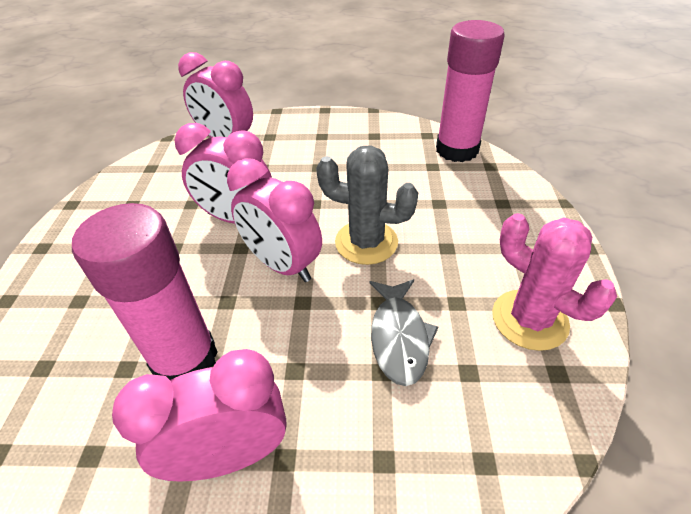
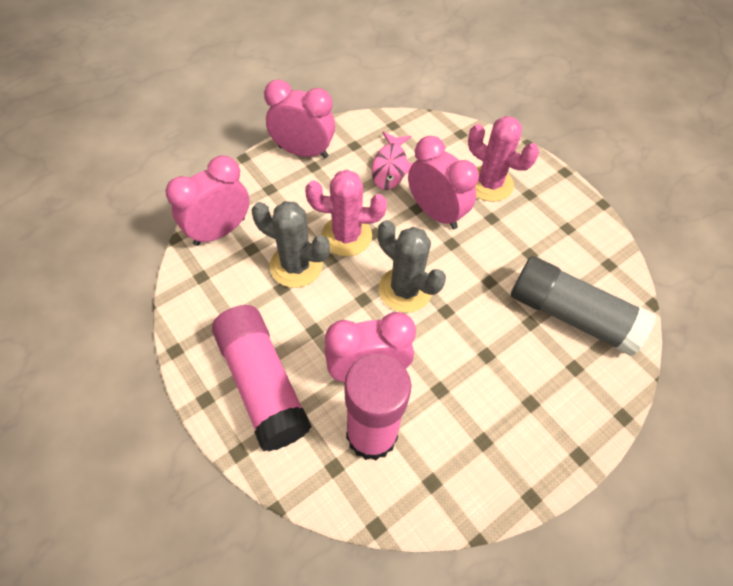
grey cactus: [316,145,418,265] = 1 -> [251,201,330,288] [378,220,446,313] = 2
grey fish: [369,279,438,386] = 1 -> none = 0
grey glue stick: none = 0 -> [511,256,656,356] = 1
pink cactus: [492,213,617,351] = 1 -> [305,170,387,256] [468,116,539,202] = 2
pink fish: none = 0 -> [372,131,413,190] = 1

